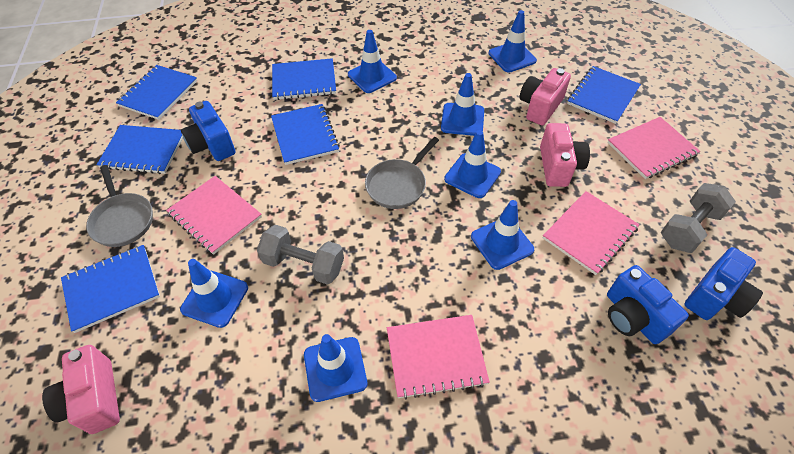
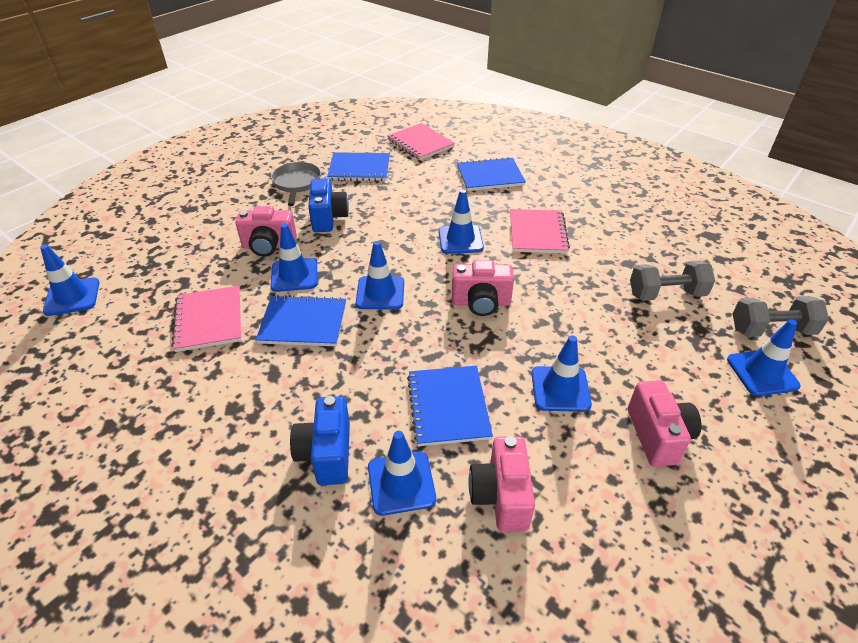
blue camera: [181,101,236,161] [607,265,689,344] [684,247,763,320] = 3 -> [290,396,350,485] [308,178,349,232] = 2
blue notebook: [61,245,160,333] [97,125,183,174] [116,65,197,120] [271,104,340,165] [272,58,336,100] [567,66,641,124] = 6 -> [256,295,346,346] [327,152,390,181] [407,366,493,446] [457,157,526,191] = 4
grey pan: [86,165,153,247] [365,137,439,209] = 2 -> [271,162,321,206] = 1
pink camera: [42,345,120,434] [520,68,571,126] [540,123,590,187] = 3 -> [235,206,297,257] [452,260,514,316] [468,436,535,532] [628,380,701,467] = 4
pink notebook: [166,176,262,255] [387,315,490,399] [543,191,640,275] [607,117,700,179] = 4 -> [171,286,242,352] [387,123,455,160] [510,209,570,254] = 3

